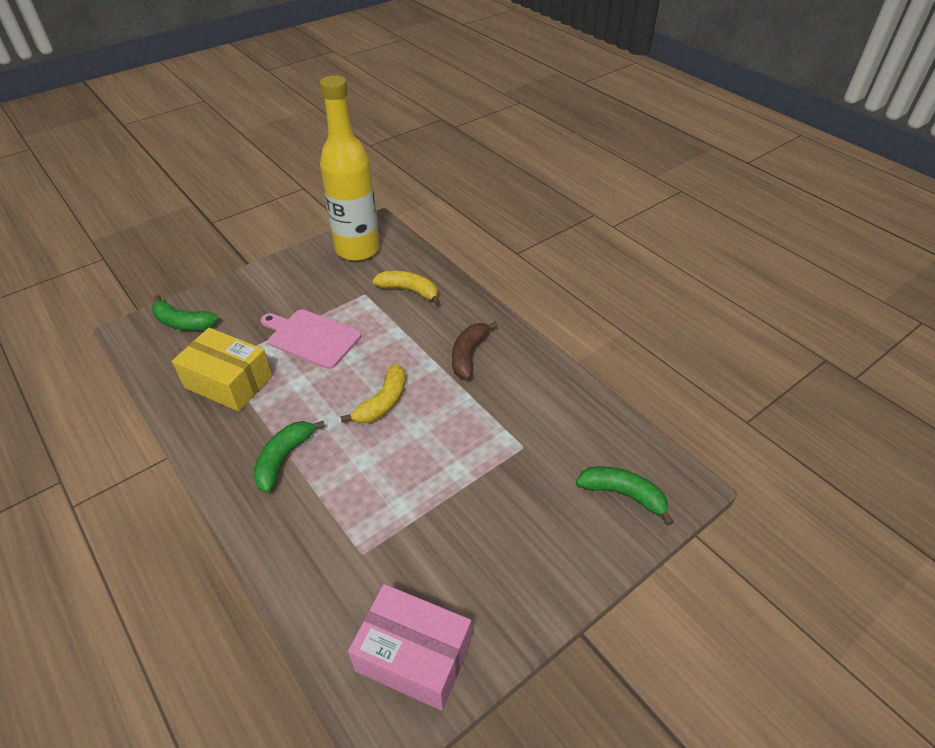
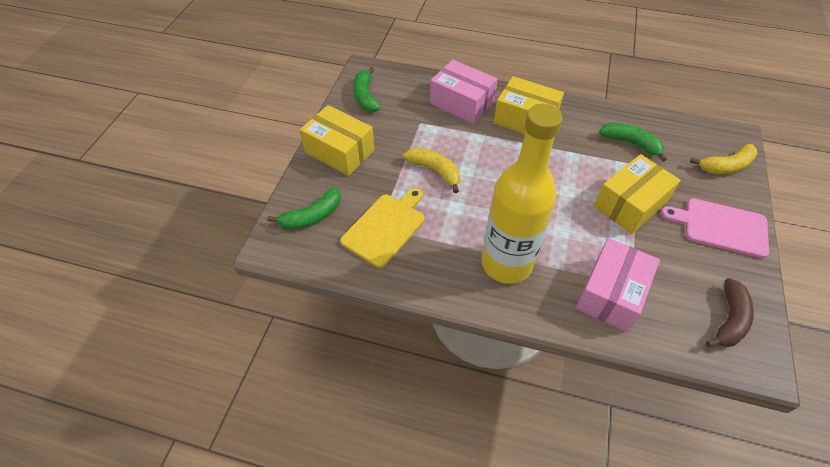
pink box: [348,584,471,711] = 1 -> [430,60,498,124] [576,238,660,332] = 2
yellow box: [172,328,272,411] = 1 -> [300,105,375,176] [494,76,564,134] [594,154,681,234] = 3
yellow cutting board: none = 0 -> [340,188,425,268] = 1

